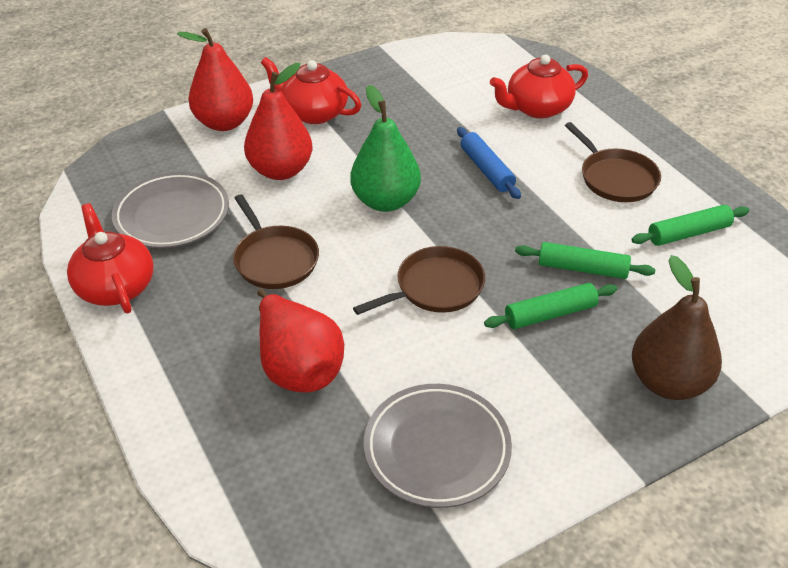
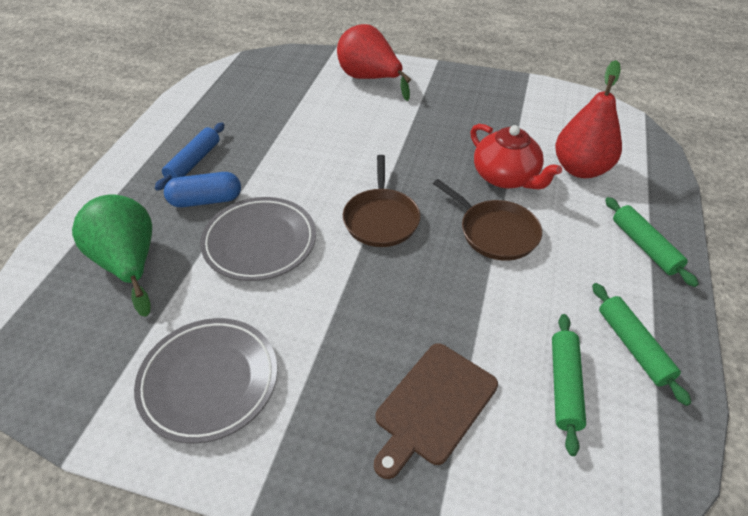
blue capsule: none = 0 -> [164,172,241,207] = 1
brown cutting board: none = 0 -> [374,343,498,479] = 1
brown pan: [233,194,319,289] [353,246,485,315] [565,122,661,202] = 3 -> [343,155,420,247] [433,179,542,261] = 2
brown pear: [632,255,722,400] = 1 -> none = 0
red pear: [177,28,253,131] [244,63,312,180] [257,289,344,393] = 3 -> [337,24,411,101] [555,60,622,178] = 2
red teapot: [67,203,154,313] [261,57,361,124] [490,55,588,119] = 3 -> [470,124,562,189] = 1

